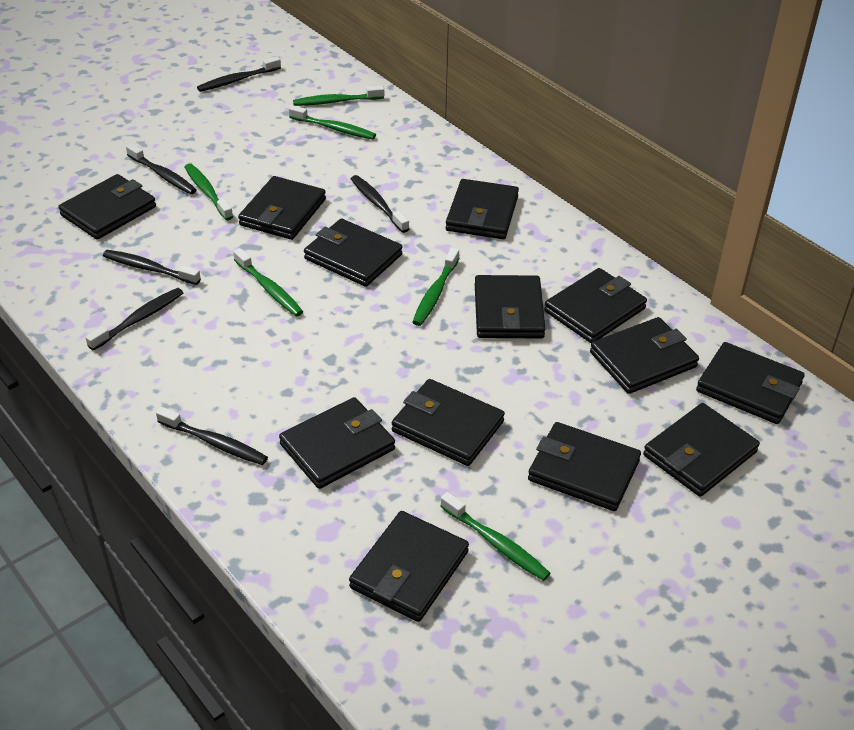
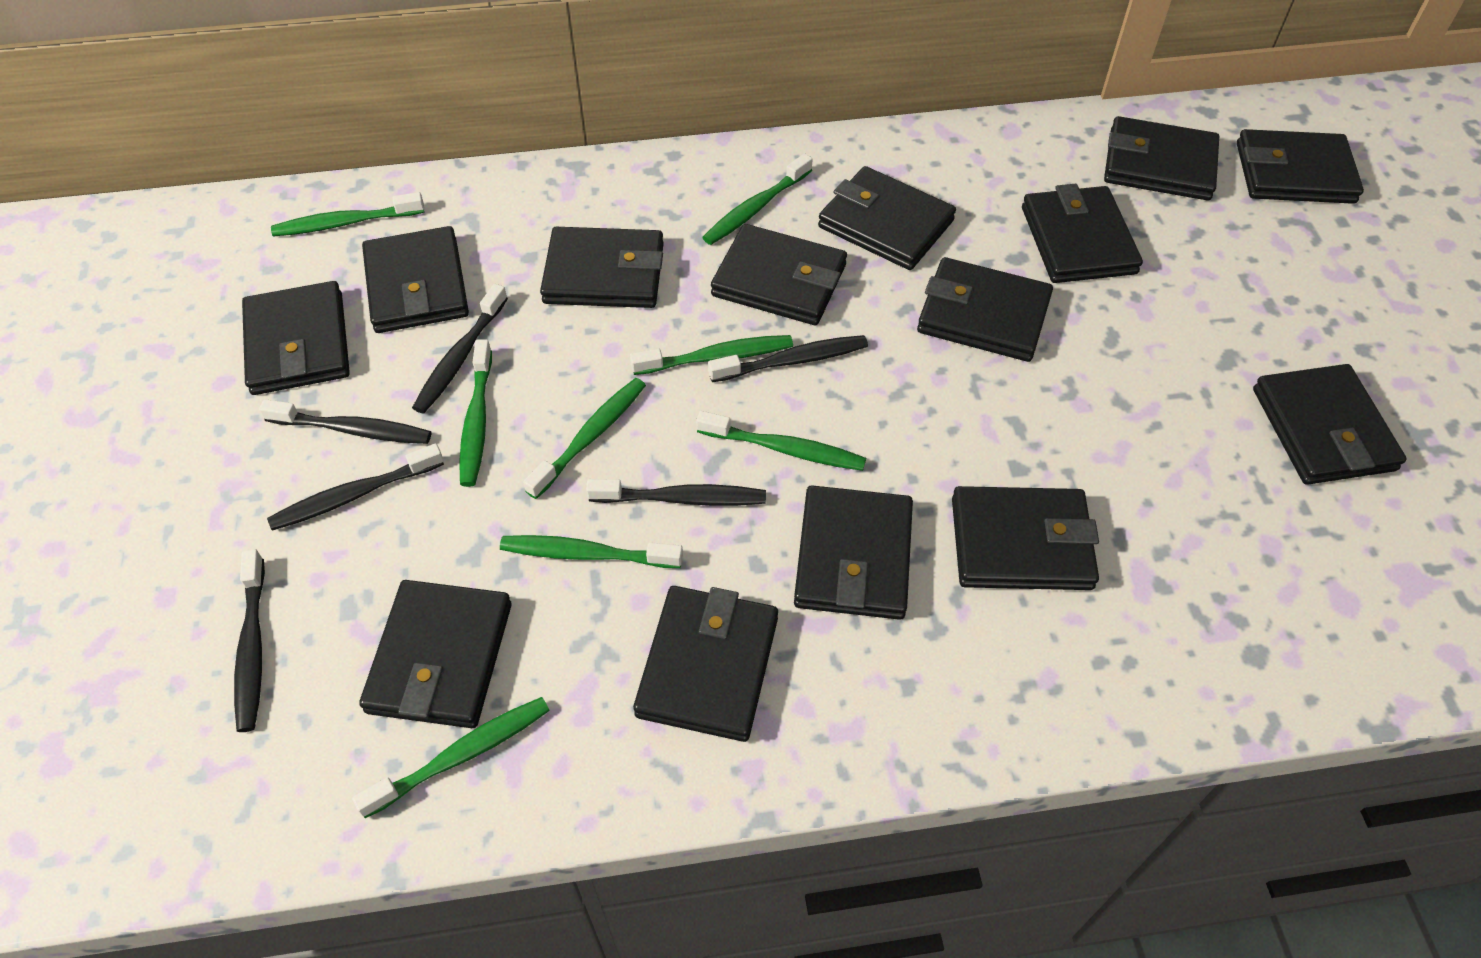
black wallet: [58,174,156,240] [238,176,326,240] [279,397,395,489] [304,219,402,287] [349,511,469,622] [392,379,505,466] [446,179,519,239] [475,275,545,339] [528,422,641,511] [544,268,647,343] [590,317,699,394] [643,403,760,497] [696,342,805,424] = 13 -> [242,281,350,395] [359,580,512,728] [362,226,469,333] [540,227,664,308] [633,586,778,742] [711,224,847,325] [794,485,913,620] [818,166,956,270] [917,257,1053,362] [952,486,1099,590] [1022,184,1143,283] [1104,116,1219,200] [1237,129,1364,204] [1253,364,1407,485] = 14
green toothbrush: [185,163,233,220] [233,248,303,316] [289,105,376,139] [293,86,384,106] [412,248,459,326] [440,492,551,581] = 6 -> [271,192,424,237] [352,697,550,818] [459,339,492,487] [500,535,683,568] [523,378,646,499] [630,335,793,375] [696,411,866,471] [702,153,812,245] = 8

